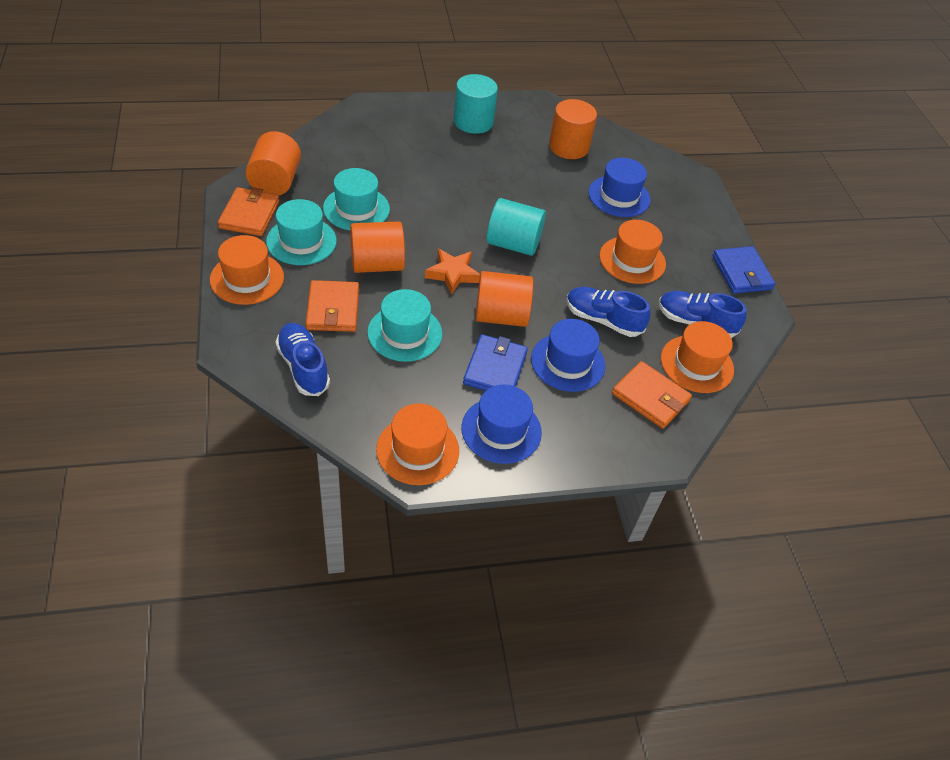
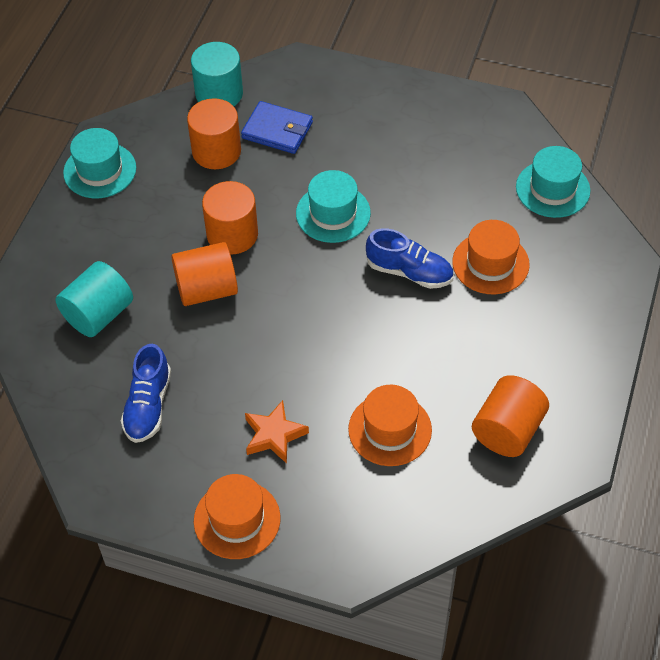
blue hat: [462,385,542,464] [531,319,606,392] [588,158,651,217] = 3 -> none = 0
blue shoe: [276,323,330,396] [566,287,651,337] [659,291,746,338] = 3 -> [121,344,171,443] [366,228,453,289] = 2
blue wallet: [463,334,528,391] [712,246,776,294] = 2 -> [241,101,313,154] = 1
orange hat: [210,235,284,305] [376,403,459,485] [599,220,666,284] [661,321,734,393] = 4 -> [194,474,281,559] [348,385,432,466] [452,220,530,294] = 3
orange wallet: [218,187,279,236] [306,280,359,332] [612,361,692,429] = 3 -> none = 0

